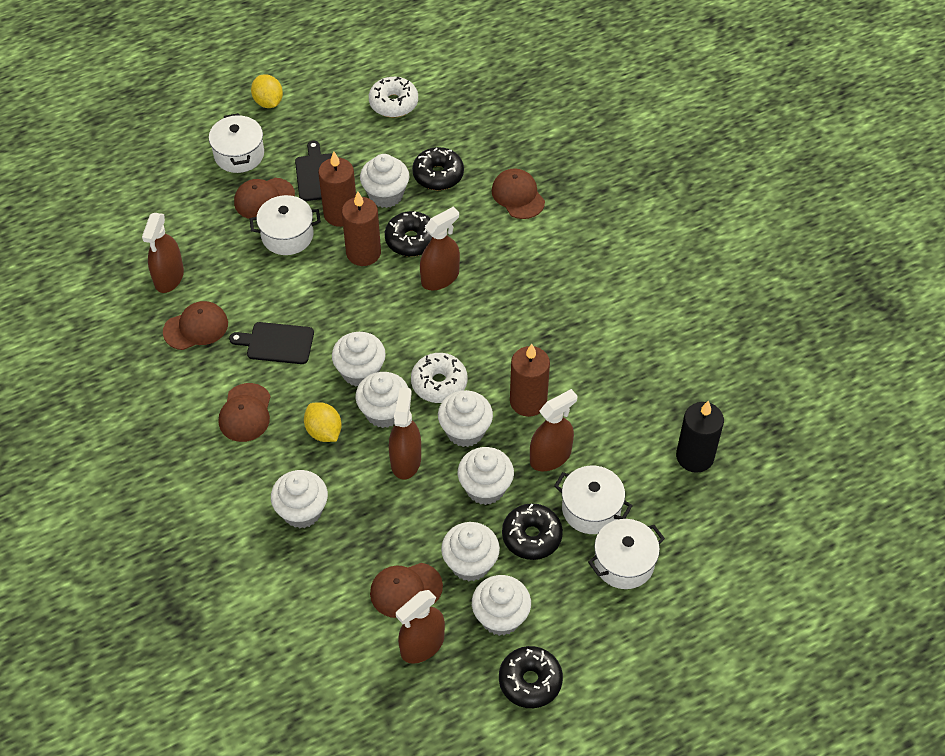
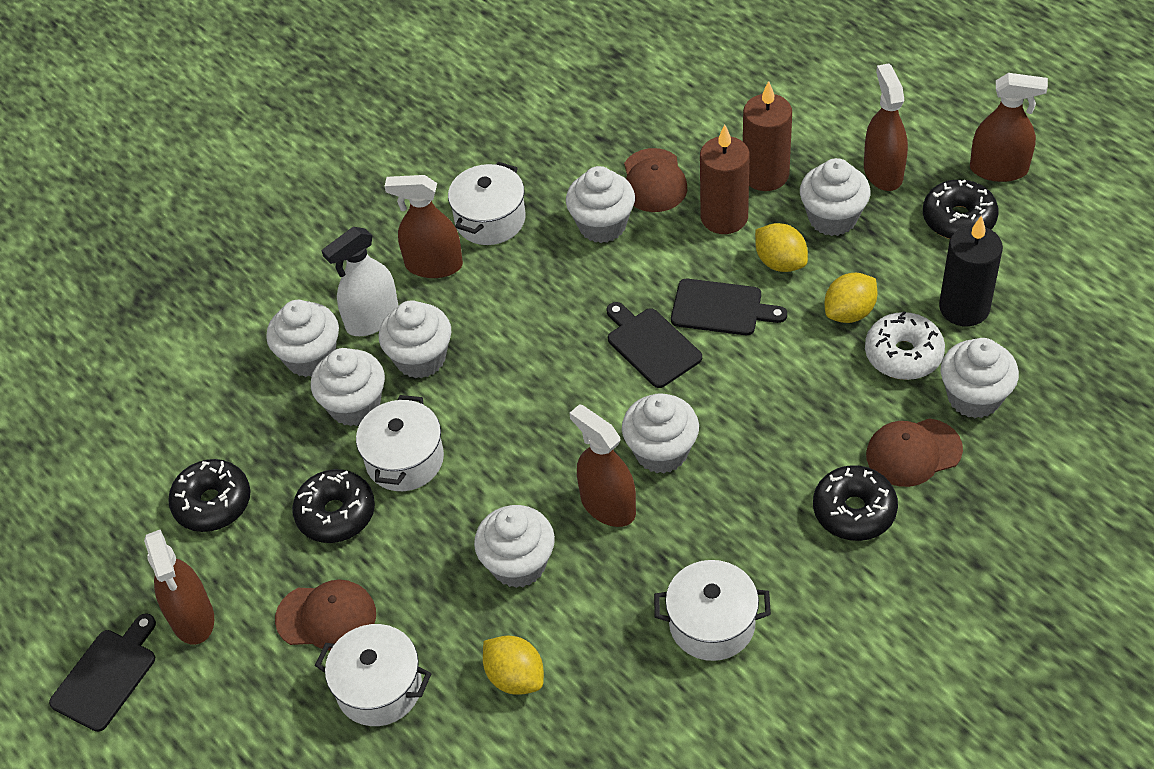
black cutting board: [229,322,314,364] [295,141,332,201] = 2 -> [49,613,156,732] [606,302,702,388] [671,279,787,335] = 3
brown candle: [318,151,356,227] [342,191,381,266] [510,344,550,417] = 3 -> [700,125,750,234] [743,81,792,191] = 2
brown cap: [163,301,228,350] [219,383,271,442] [234,178,295,219] [370,563,443,618] [492,168,545,219] = 5 -> [275,579,376,651] [624,148,687,212] [866,418,963,487] = 3
white donut: [369,77,418,117] [411,353,467,403] = 2 -> [865,311,945,380] = 1
white spray bottle: none = 0 -> [321,227,399,336] = 1
yellow lemon: [251,74,283,108] [304,402,342,442] = 2 -> [483,636,544,695] [755,223,808,272] [825,273,877,323] = 3

